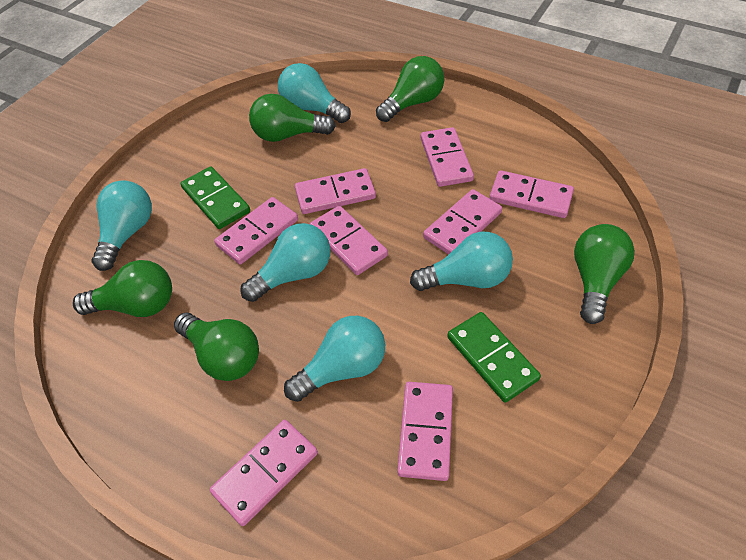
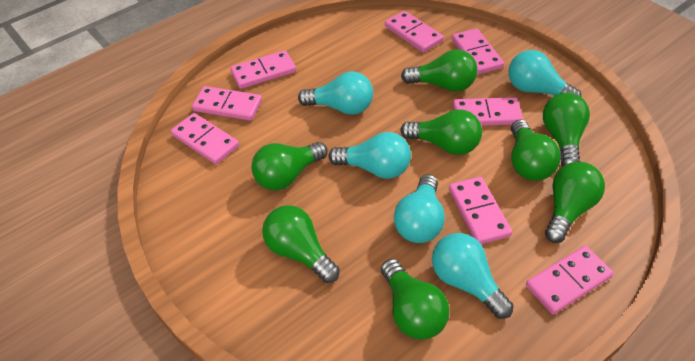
green domino: [181,166,250,229] [447,312,541,403] = 2 -> none = 0
green light bulb: [73,260,172,317] [174,313,259,381] [249,94,336,142] [376,56,444,122] [574,224,635,324] = 5 -> [251,142,327,190] [262,205,340,283] [381,259,450,340] [400,109,482,155] [401,49,477,92] [511,120,560,181] [543,92,590,167] [545,162,605,243] = 8

